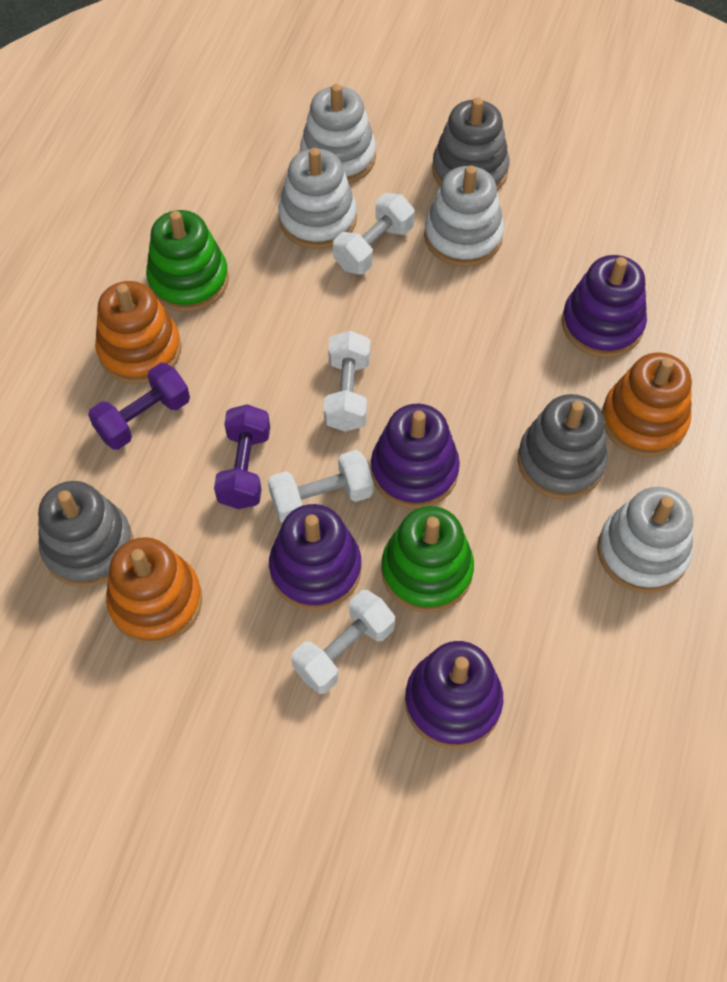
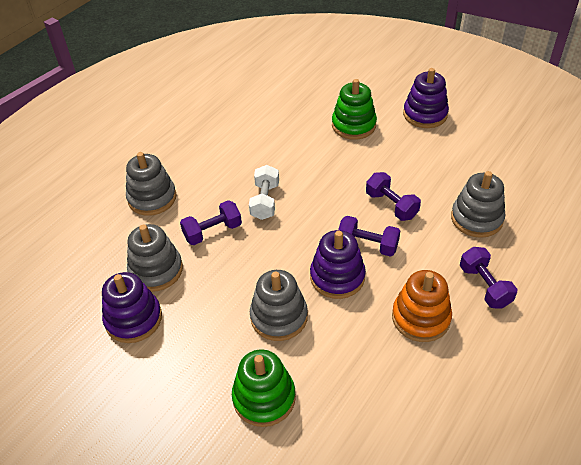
grey stacking toy: [38,481,133,587] [432,98,509,191] [518,394,608,499] = 3 -> [126,152,176,216] [127,224,183,292] [250,270,308,341] [451,171,505,238] = 4
orange stacking toy: [95,281,181,384] [106,537,202,644] [602,353,692,457] = 3 -> [392,270,452,342] = 1
purple dumbbell: [88,363,190,450] [214,404,270,509] = 2 -> [180,200,242,245] [338,216,400,257] [366,172,421,221] [460,247,517,308] = 4
purple stacking toy: [269,504,362,611] [371,404,460,509] [405,641,503,749] [562,255,647,358] = 4 -> [102,272,162,343] [310,230,366,299] [403,68,449,128] = 3
white dumbbell: [268,450,373,523] [291,590,395,694] [324,331,370,432] [333,193,415,275] = 4 -> [249,165,279,220] = 1
white stacking toy: [278,148,357,249] [300,84,376,184] [424,166,504,267] [597,487,693,593] = 4 -> none = 0

